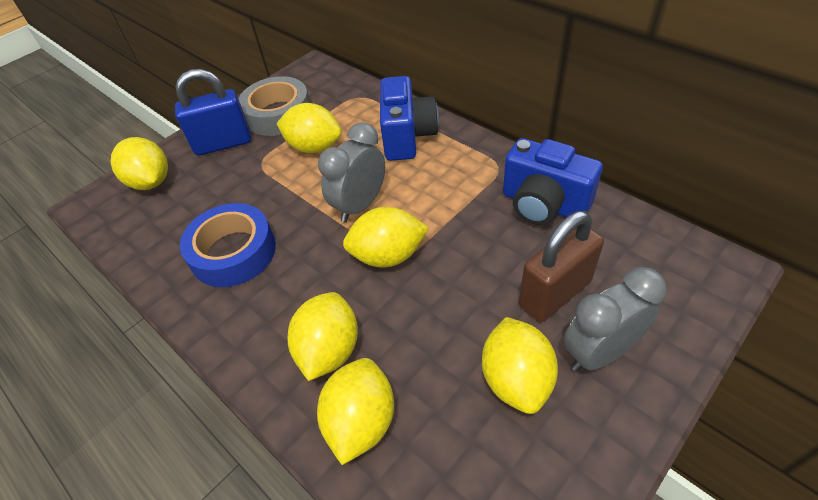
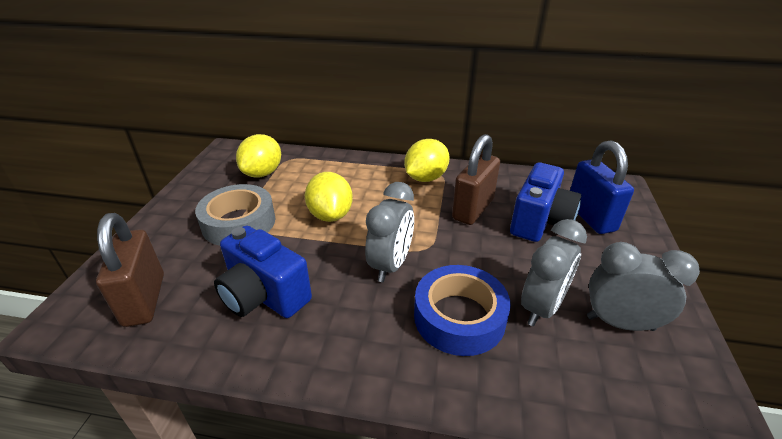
brown padlock: [519,211,604,322] = 1 -> [96,213,164,327] [452,134,500,225] = 2
grey clock: [318,122,385,223] [563,267,666,372] = 2 -> [365,182,414,282] [521,219,587,326] [587,242,700,331] = 3
yellow lemon: [111,137,168,190] [277,103,341,153] [288,292,358,381] [317,358,394,465] [343,207,429,267] [482,317,558,414] = 6 -> [236,134,281,178] [305,172,353,222] [404,139,450,182] = 3

